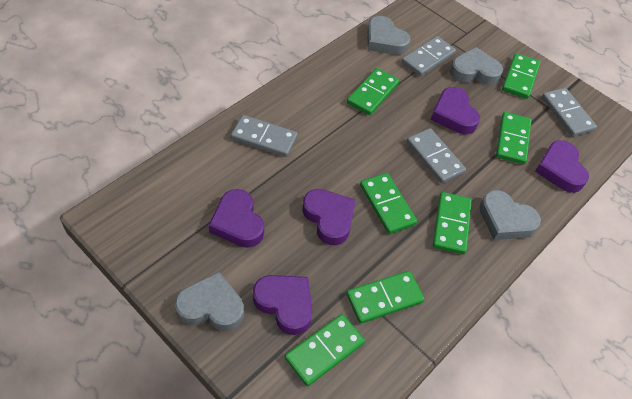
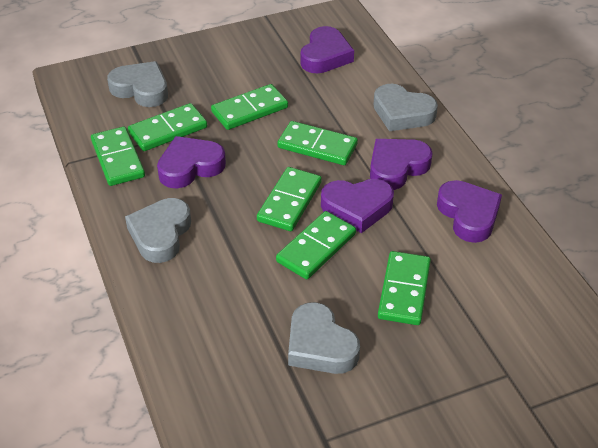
grey domino: [231,115,298,157] [402,36,456,76] [407,128,466,183] [542,88,597,137] = 4 -> none = 0

